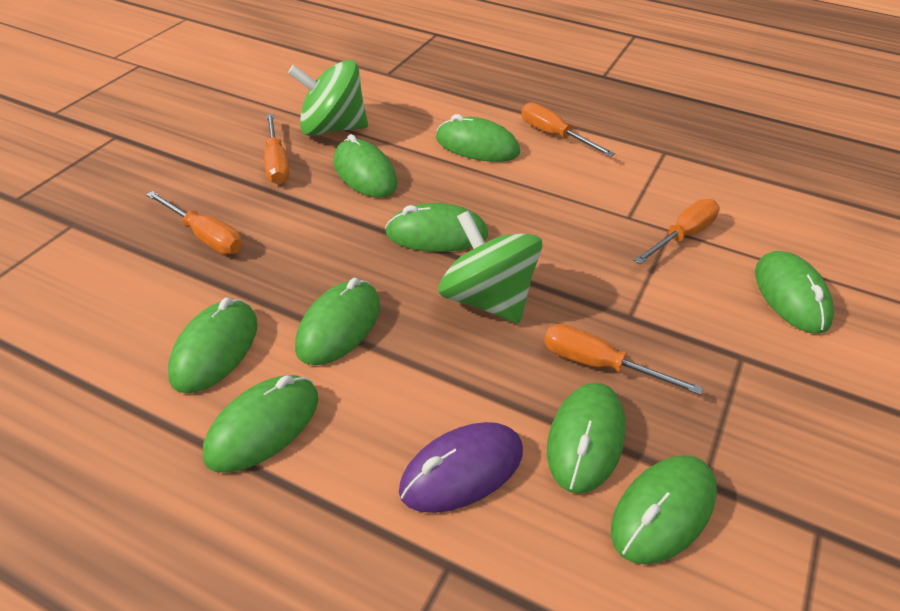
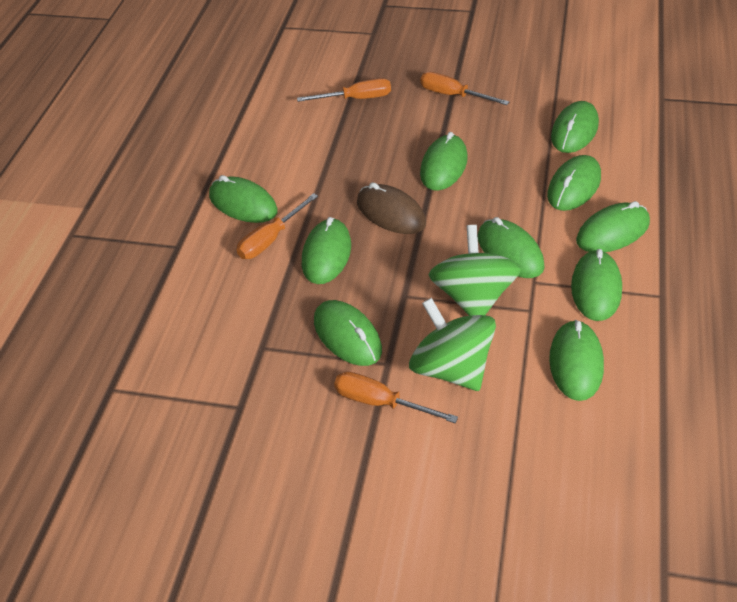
brown mouse: none = 0 -> [357,182,426,234] = 1
green mouse: [168,298,258,393] [203,375,318,473] [295,278,380,365] [333,134,398,198] [385,203,488,252] [436,114,520,162] [547,383,626,494] [611,455,717,564] [755,251,834,334] = 9 -> [209,175,278,223] [302,217,351,284] [314,300,382,366] [420,132,468,191] [478,217,545,278] [547,155,601,211] [549,320,604,401] [551,101,599,153] [571,249,622,321] [576,201,650,252] = 10
orange screwdriver: [146,191,242,254] [264,114,289,184] [521,102,615,157] [544,324,703,395] [633,199,720,264] = 5 -> [236,193,318,259] [297,78,391,102] [334,372,458,423] [420,72,509,105] = 4
purple mouse: [399,422,523,513] = 1 -> none = 0

